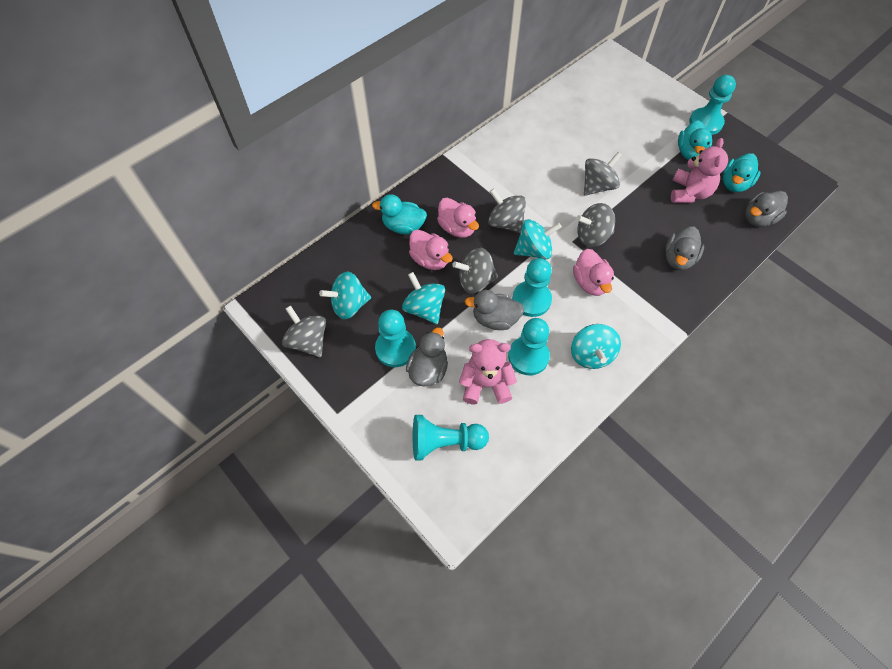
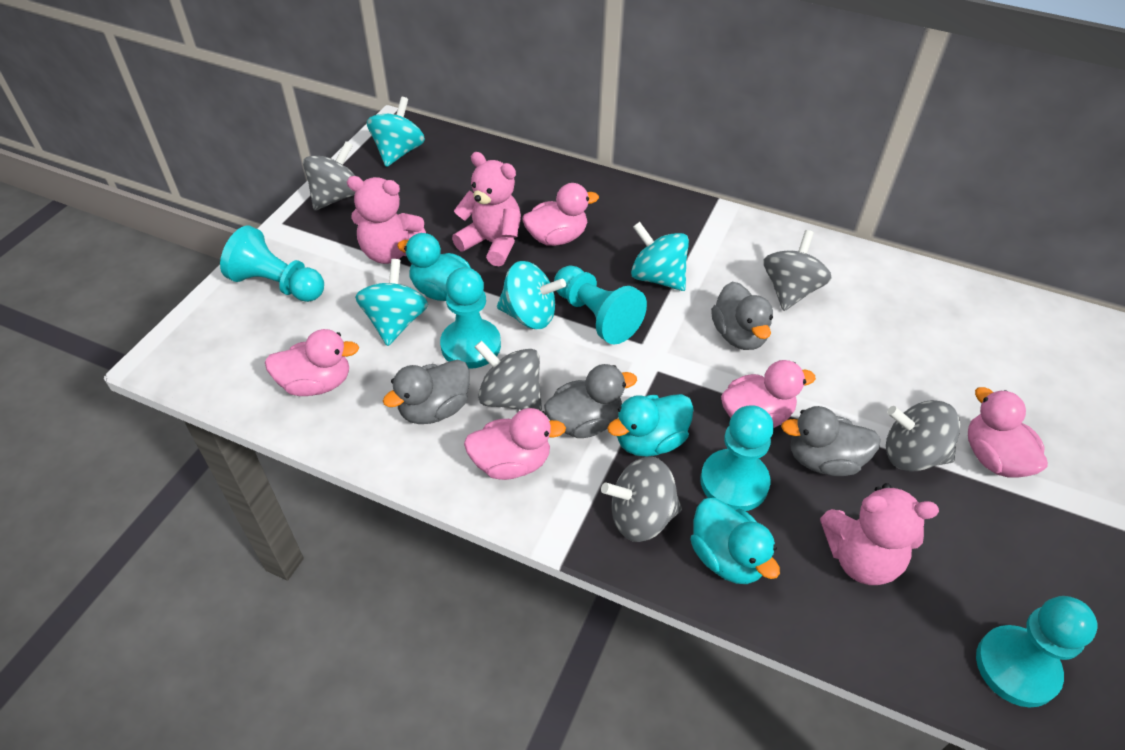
pink duck: [409,230,453,270] [437,197,479,238] [573,249,614,296] = 3 -> [265,329,359,396] [464,408,566,480] [522,183,599,246] [721,360,816,428] [968,387,1048,478] = 5
pink teddy bear: [459,339,517,404] [671,138,728,203] = 2 -> [347,176,426,264] [452,152,521,266] [820,483,939,585] = 3

